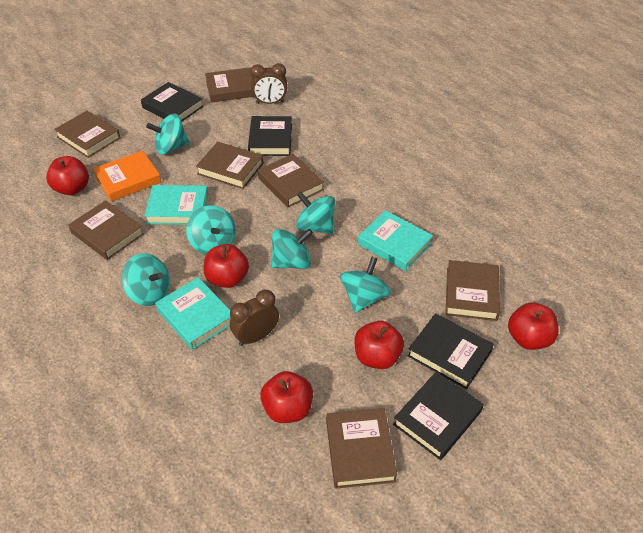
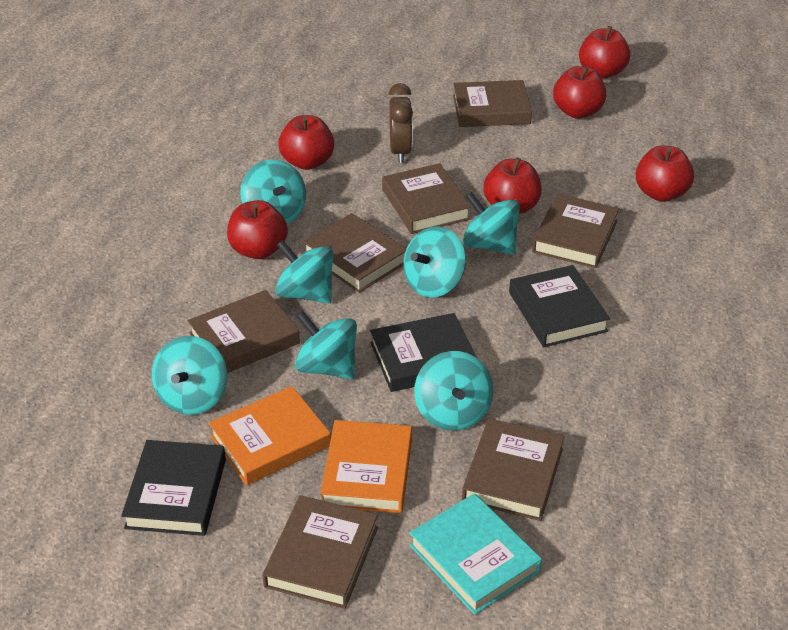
black book: [141,82,204,121] [248,116,292,156] [393,371,484,460] [407,313,494,389] = 4 -> [121,440,226,536] [370,313,477,392] [509,265,610,347] = 3
brown clock: [230,290,279,346] [250,63,287,104] = 2 -> [389,83,413,163] = 1
orange book: [93,151,161,201] = 1 -> [209,386,331,485] [320,420,412,514] = 2
red apple: [46,156,89,195] [203,244,249,288] [260,371,313,423] [354,321,404,369] [508,303,559,350] = 5 -> [227,200,288,259] [278,115,334,170] [483,158,542,214] [553,66,606,119] [579,26,630,79] [636,146,694,202] = 6
turquoise book: [144,185,208,225] [155,277,231,350] [358,210,433,271] = 3 -> [409,493,542,615] = 1
turquoise spinning top: [121,253,170,306] [146,114,189,155] [186,205,236,255] [271,229,313,269] [296,192,335,234] [340,257,391,313] = 6 -> [152,336,227,415] [240,159,306,224] [275,240,333,303] [295,311,357,379] [403,226,466,298] [414,351,493,431] [463,192,520,255] = 7

